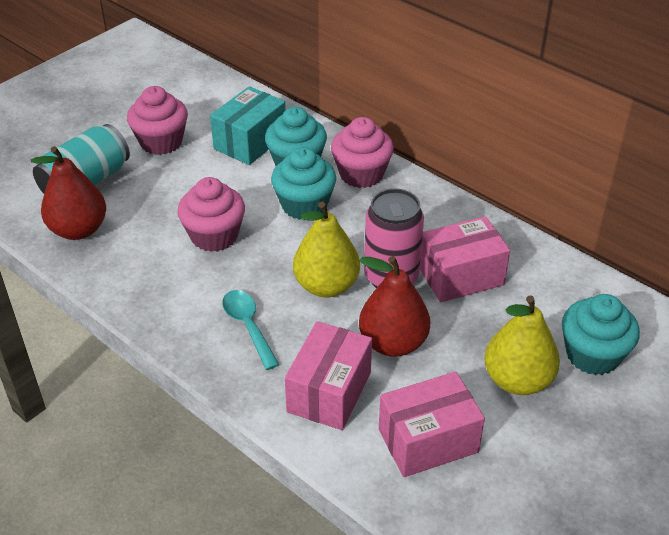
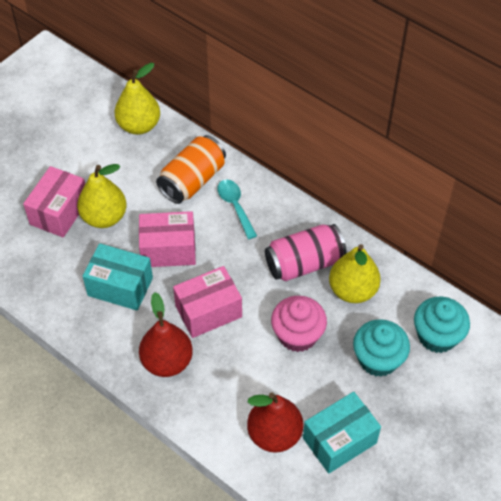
orange can: none = 0 -> [156,135,226,204] = 1
pink cupcake: [127,86,188,155] [177,177,245,252] [331,117,394,188] = 3 -> [271,296,327,352] = 1
turquoise box: [210,86,286,165] = 1 -> [83,243,153,310] [303,392,381,473] = 2
turquoise can: [33,124,130,194] = 1 -> none = 0
turquoise cupcake: [265,107,327,166] [271,147,336,220] [562,294,640,375] = 3 -> [353,319,410,377] [414,297,470,353] = 2
yellow pear: [293,201,360,298] [484,295,560,395] = 2 -> [77,164,126,228] [114,63,160,135] [329,244,381,303] = 3

